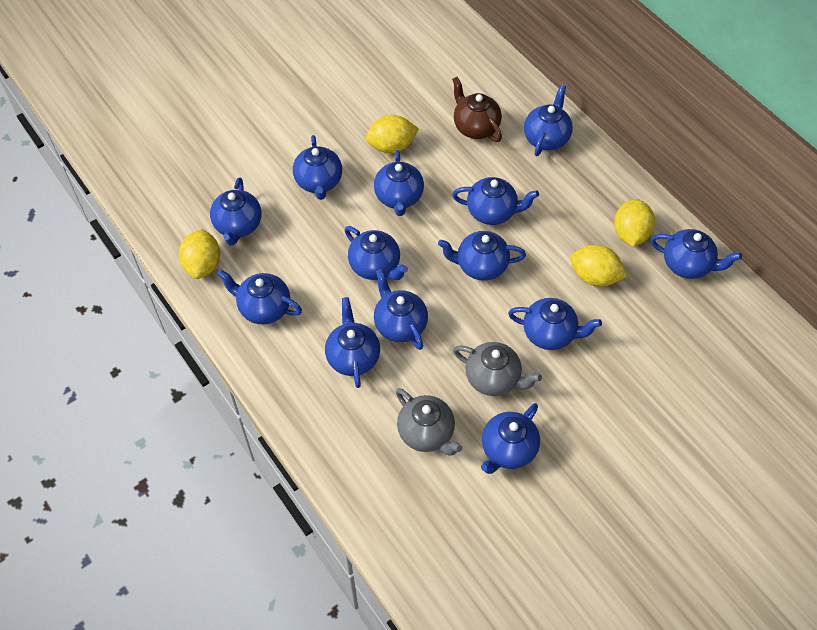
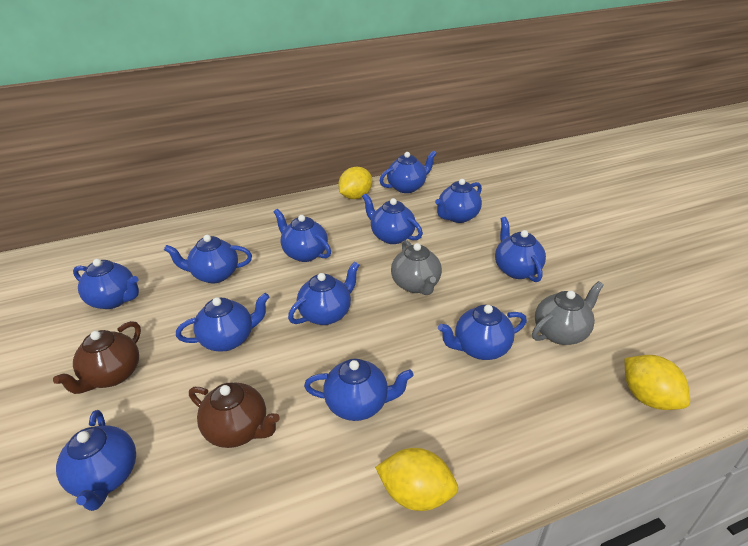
blue teapot: [210,177,262,246] [217,270,302,324] [293,135,342,200] [325,297,380,388] [345,226,408,280] [374,150,424,216] [374,269,428,350] [438,231,526,281] [452,177,539,225] [481,403,540,474] [508,298,602,350] [524,85,573,156] [651,229,742,279] = 13 -> [56,410,136,511] [73,259,139,309] [164,235,252,283] [176,293,269,352] [274,209,331,262] [288,261,359,325] [304,358,414,421] [362,193,423,244] [380,150,437,193] [435,179,482,223] [438,305,527,360] [495,217,546,282] = 12
brown teapot: [452,77,502,142] = 1 -> [53,321,141,394] [189,383,280,448] = 2
yellow lemon: [179,229,220,279] [365,115,419,153] [570,245,627,287] [614,199,655,247] = 4 -> [338,167,372,199] [375,448,458,511] [624,355,690,410] = 3

